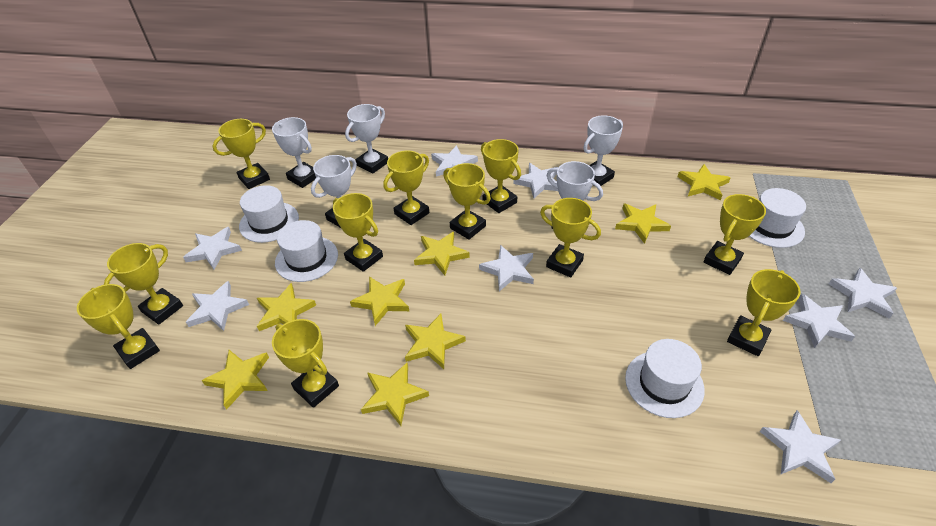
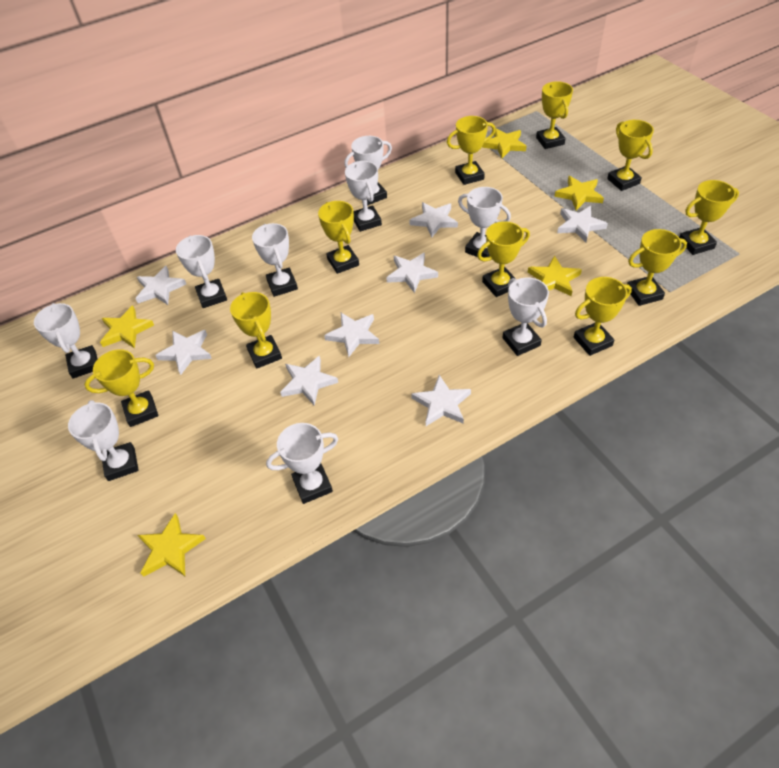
white hat: [239,185,299,243] [275,220,338,282] [625,339,705,418] [749,188,806,248] = 4 -> none = 0
white trophy: [272,117,316,188] [311,155,357,228] [345,104,388,174] [547,161,603,229] [583,115,623,186] = 5 -> [34,303,97,379] [68,400,139,481] [176,235,227,308] [252,223,298,297] [266,423,338,504] [344,136,392,205] [345,161,382,232] [458,187,511,258] [502,277,549,356] = 9
yellow star: [201,350,269,410] [257,283,316,331] [350,276,409,326] [361,363,429,426] [405,314,466,369] [414,232,470,275] [615,203,671,244] [677,164,731,201] = 8 -> [100,306,154,349] [138,513,206,577] [482,128,527,158] [528,256,582,296] [554,176,604,210] = 5
yellow trophy: [77,284,160,369] [104,243,183,325] [212,119,270,189] [272,319,339,408] [333,193,383,272] [383,151,429,225] [443,163,491,240] [481,139,521,213] [540,198,601,277] [704,194,766,275] [727,269,801,356] = 11 -> [84,349,158,427] [230,292,282,368] [318,201,359,274] [447,116,496,185] [477,221,530,297] [536,81,573,149] [574,277,632,356] [607,120,654,191] [627,229,687,306] [679,180,739,255] = 10

